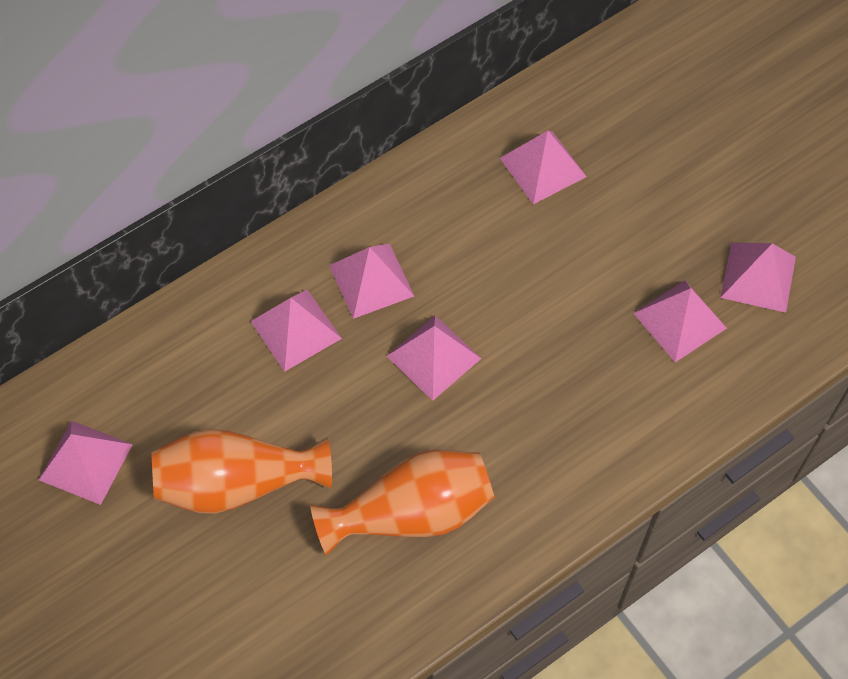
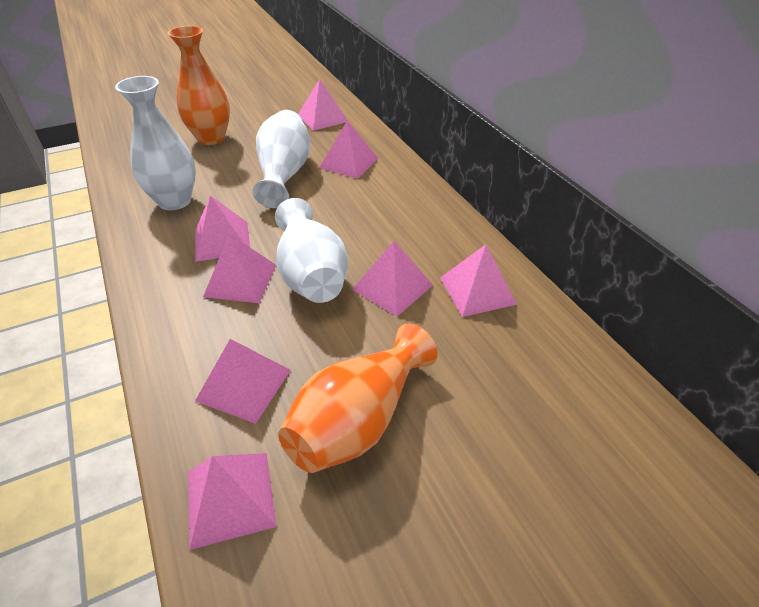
pink pyramid: [39,421,133,505] [251,289,342,372] [329,244,414,319] [387,315,482,401] [500,131,587,204] [633,280,727,362] [720,243,796,313] = 7 -> [188,453,277,550] [195,195,250,262] [195,339,291,424] [203,234,276,303] [298,79,349,131] [319,121,378,179] [352,241,433,317] [440,244,517,317] = 8
white vase: none = 0 -> [115,76,196,210] [252,110,310,208] [275,198,348,303] = 3

